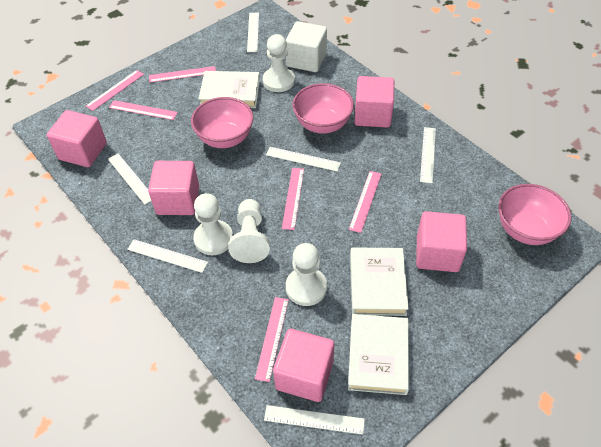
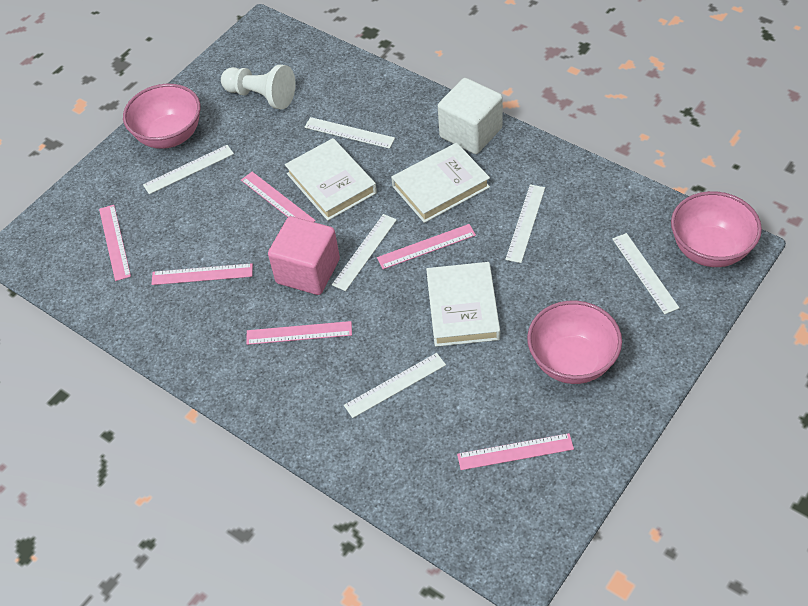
pink cube: [47,110,107,167] [148,161,199,215] [273,329,334,402] [354,76,394,128] [416,211,467,272] = 5 -> [268,216,340,295] = 1
white pawn: [193,193,233,255] [229,199,270,263] [263,34,295,92] [286,243,327,306] = 4 -> [221,65,296,109] = 1

